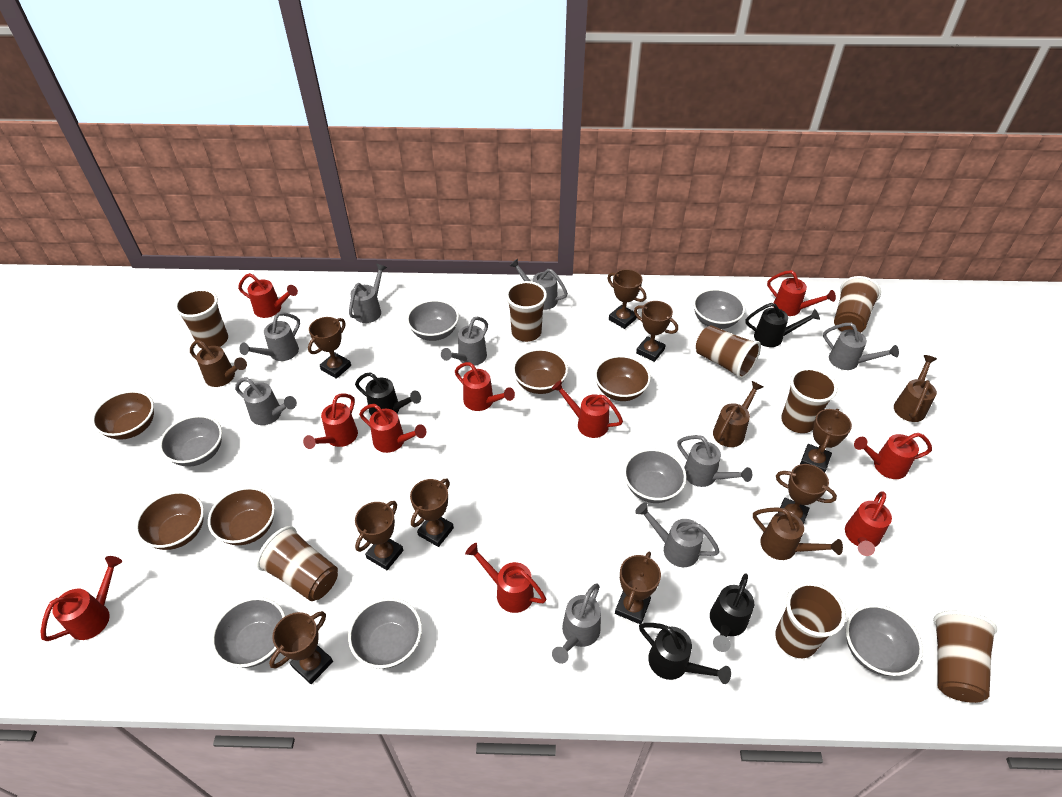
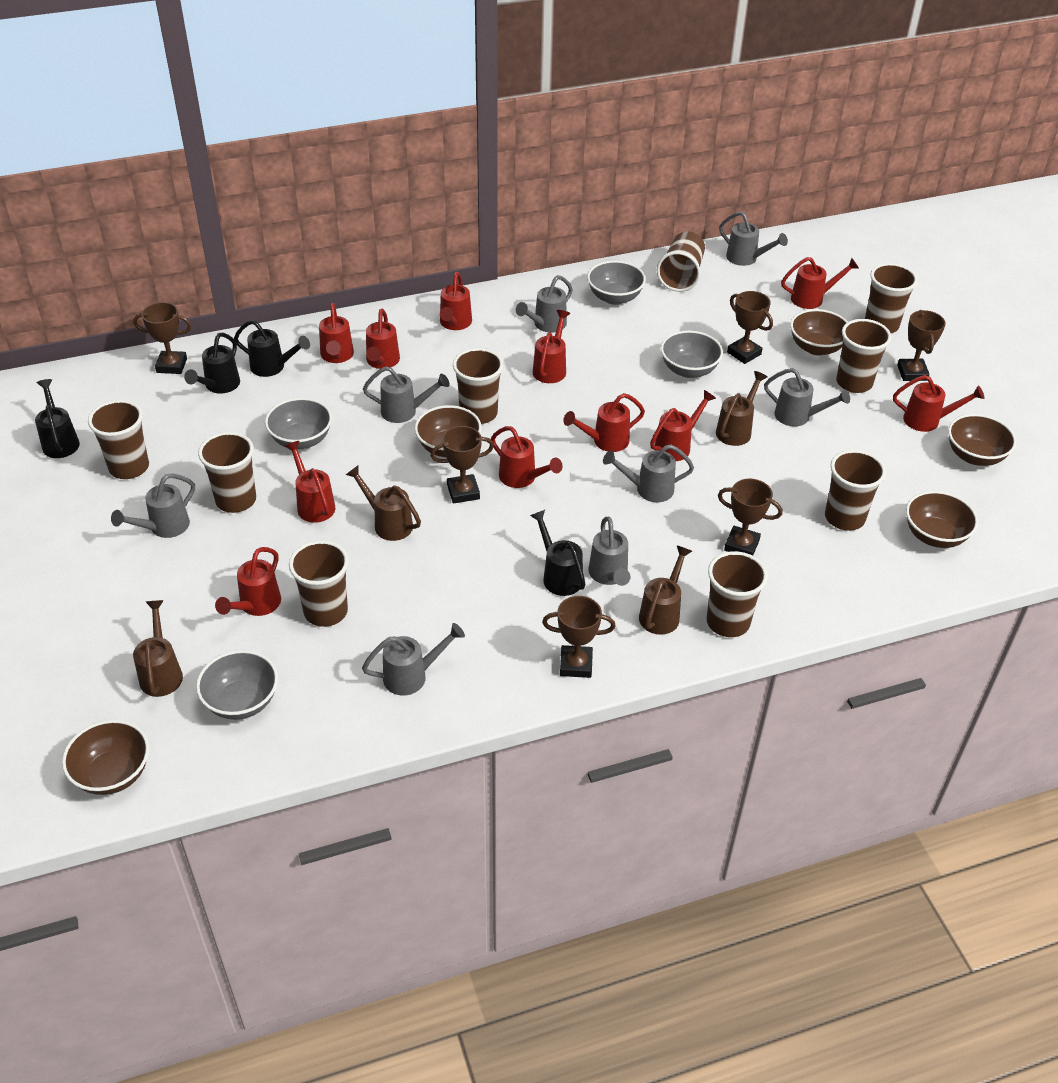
brown cup: [174,289,228,349] [256,526,338,601] [506,281,547,342] [696,325,761,379] [775,582,846,658] [781,368,837,433] [834,276,881,333] [933,611,997,703] = 8 -> [88,400,149,479] [198,432,256,513] [289,540,349,627] [453,348,503,424] [657,231,705,292] [706,551,768,637] [825,450,886,531] [836,319,892,393] [865,263,918,333] = 9
brown trophy: [269,611,333,684] [308,317,351,379] [355,501,403,570] [410,479,454,547] [608,269,646,329] [615,552,661,624] [634,301,678,362] [776,464,837,524] [800,409,852,472] = 9 -> [133,302,192,374] [430,426,494,504] [542,596,616,678] [718,479,783,556] [727,291,773,364] [897,310,946,381] = 6
grey bowl: [159,415,222,467] [211,597,285,668] [348,598,422,669] [407,300,459,341] [624,449,687,503] [693,289,745,329] [846,605,923,676] = 7 -> [196,650,278,720] [265,398,332,449] [587,261,646,305] [661,330,723,378] = 4
grey watering can: [235,377,297,425] [239,312,300,361] [349,264,387,323] [441,316,488,366] [509,258,568,310] [552,583,601,664] [635,502,720,567] [677,435,752,487] [823,323,899,370] = 9 -> [111,474,195,538] [362,623,465,695] [363,366,450,423] [516,275,573,332] [588,517,631,586] [603,444,694,502] [719,211,788,266] [764,368,850,427] = 8
red watering can: [41,556,122,641] [238,273,298,318] [303,394,358,449] [359,404,426,453] [455,362,515,411] [465,543,546,613] [552,380,623,438] [767,270,836,316] [845,491,892,556] [854,433,932,479] = 10 -> [215,547,281,616] [285,441,335,523] [319,303,354,363] [366,309,400,369] [440,272,472,330] [491,426,563,488] [533,310,570,383] [563,393,645,452] [650,390,716,461] [781,257,859,309] [893,375,985,432] = 11

